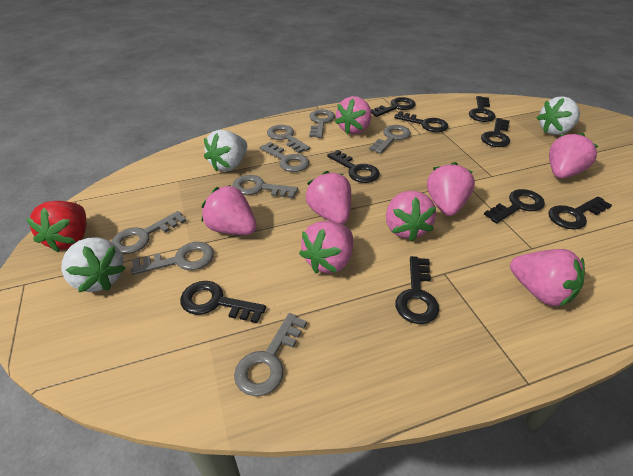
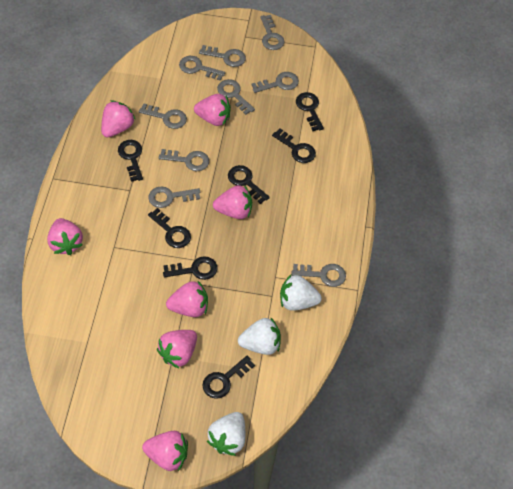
black key: [180,281,266,323] [327,150,380,183] [371,97,416,117] [394,111,448,132] [395,256,439,324] [469,96,496,122] [481,118,510,147] [484,189,545,224] [548,196,612,230] = 9 -> [118,140,143,182] [148,208,191,248] [163,256,217,280] [203,356,255,398] [228,165,270,204] [272,129,316,163] [296,92,324,131] = 7
grey key: [111,211,186,254] [131,242,214,275] [232,175,298,198] [234,313,307,396] [260,142,309,172] [267,125,310,153] [309,109,335,138] [369,125,411,154] = 8 -> [139,103,187,129] [149,187,200,208] [159,149,209,171] [179,56,225,81] [199,45,246,67] [217,79,255,115] [252,72,299,93] [260,15,284,50] [292,264,346,287] = 9
pink strawberry: [202,185,257,235] [299,221,353,273] [306,171,351,225] [335,96,372,135] [386,191,436,242] [427,162,475,216] [510,249,585,307] [549,132,598,179] = 8 -> [47,218,83,255] [101,100,136,137] [142,431,188,471] [157,330,197,368] [166,281,208,317] [194,94,231,126] [213,185,252,219] = 7
red strawberry: [26,201,86,253] = 1 -> none = 0

